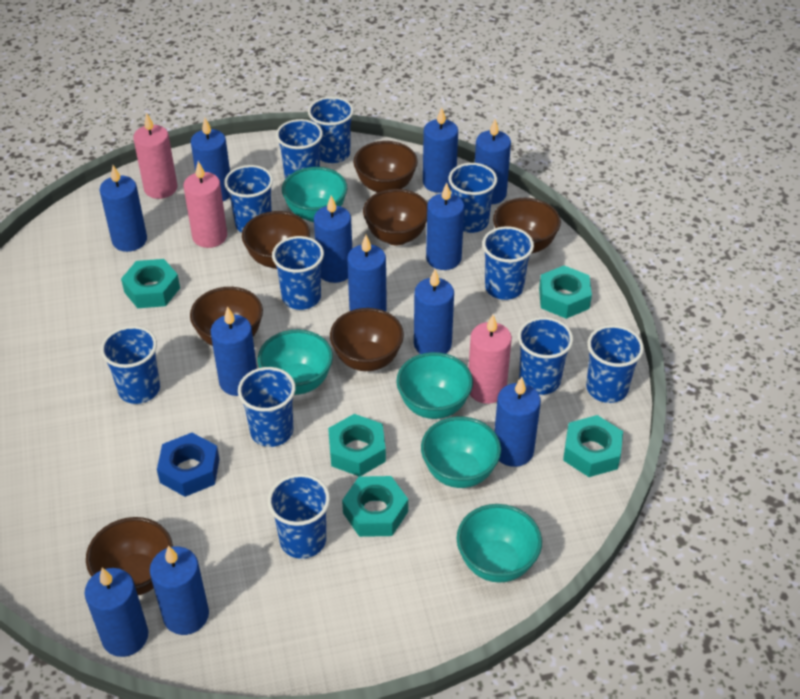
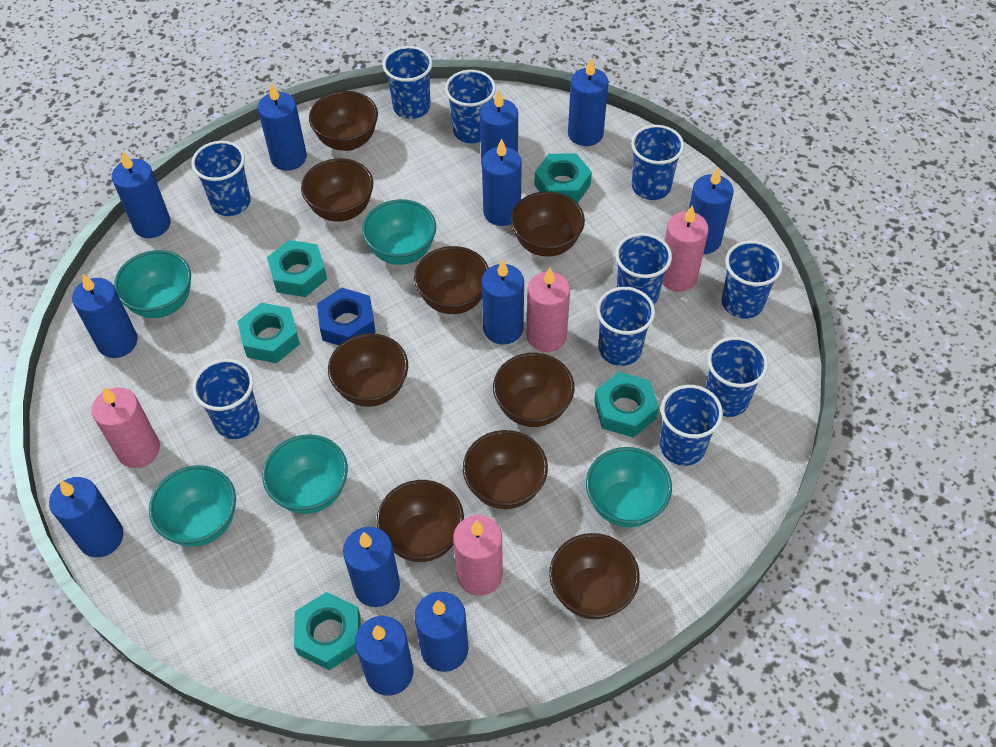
blue cup: [101,326,160,404] [224,165,273,233] [238,367,295,447] [268,474,330,559] [272,236,324,310] [276,119,323,179] [308,96,354,163] [449,163,497,233] [482,226,534,300] [518,317,573,395] [586,325,644,403] = 11 -> [191,141,251,216] [192,359,260,439] [382,46,433,119] [445,70,496,143] [597,287,655,366] [615,233,672,305] [631,125,684,200] [660,385,723,466] [706,337,768,417] [722,240,783,319] = 10
brown bowl: [86,517,173,595] [190,287,263,346] [242,211,310,269] [330,308,404,371] [353,141,418,193] [363,189,428,246] [493,198,561,254] = 7 -> [301,158,373,222] [309,91,378,151] [328,333,408,407] [376,480,464,562] [414,246,489,314] [463,430,548,509] [493,353,575,427] [511,191,585,257] [549,533,640,619] = 9
pink candle: [133,113,178,199] [184,161,227,248] [469,315,512,404] = 3 -> [92,387,160,468] [453,515,503,596] [526,268,570,352] [662,205,709,292] = 4

